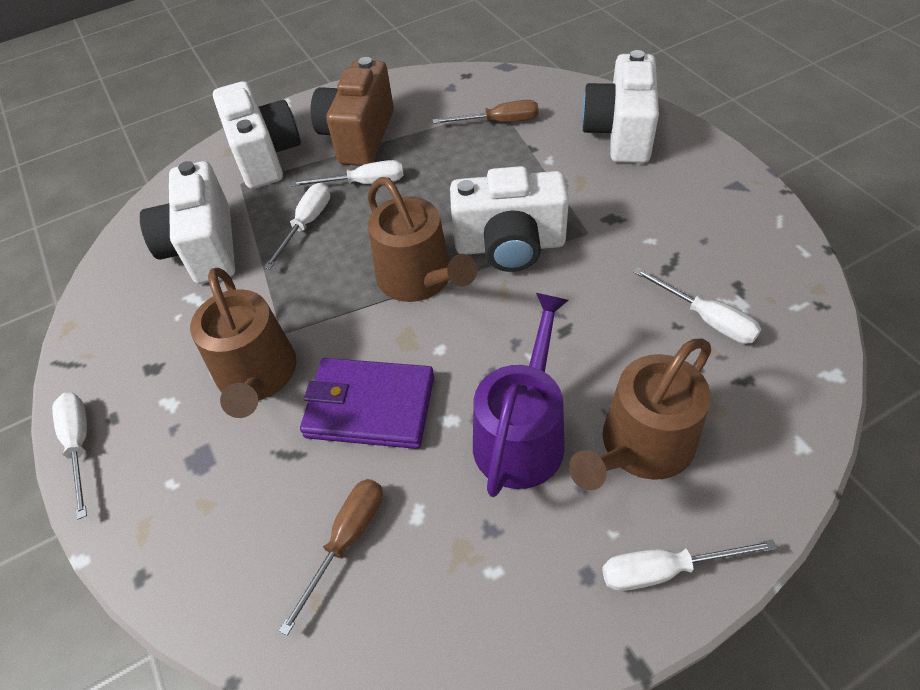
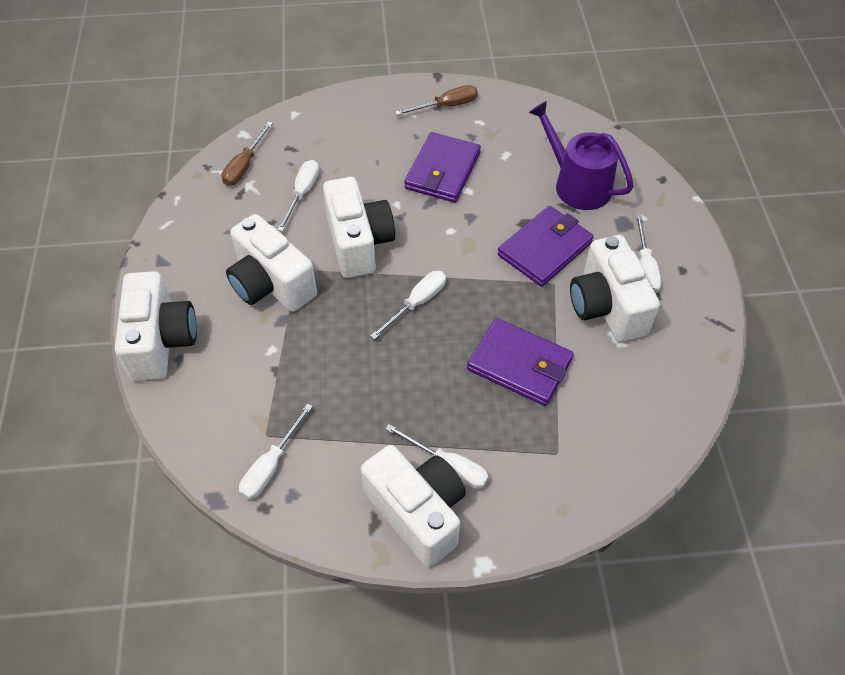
brown camera: [311,57,394,166] = 1 -> none = 0
brown watering can: [190,268,296,418] [367,177,477,302] [569,338,711,490] = 3 -> none = 0
purple wallet: [300,358,434,449] = 1 -> [404,132,481,203] [467,318,574,406] [498,206,594,287] = 3
white camera: [140,161,235,284] [213,81,301,189] [450,166,569,272] [581,50,659,163] = 4 -> [115,271,197,381] [226,214,317,312] [323,177,395,278] [361,445,466,567] [570,235,660,342] = 5

